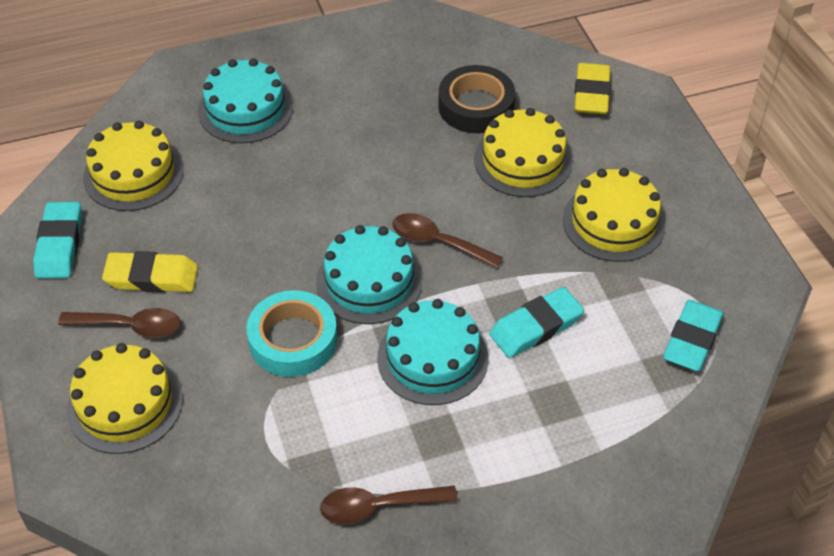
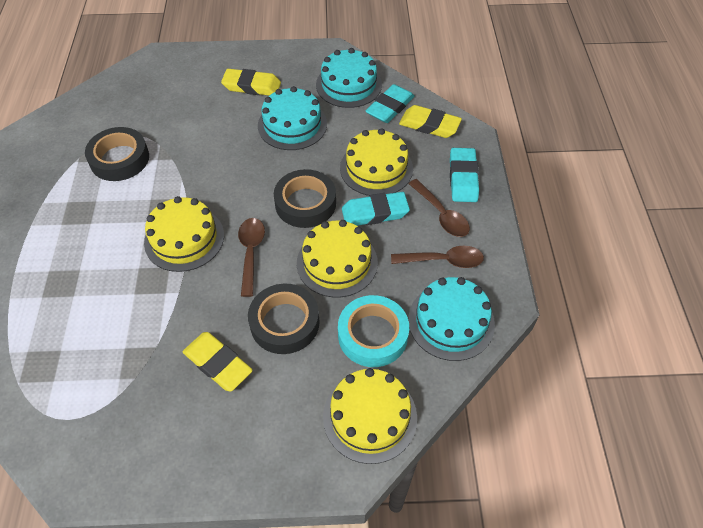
black tape: [438,65,515,133] = 1 -> [85,127,149,181] [248,284,320,354] [274,169,336,228] = 3
yellow eraser: [102,251,198,293] [574,63,611,114] = 2 -> [183,332,253,392] [221,69,281,95] [399,105,462,138] = 3

